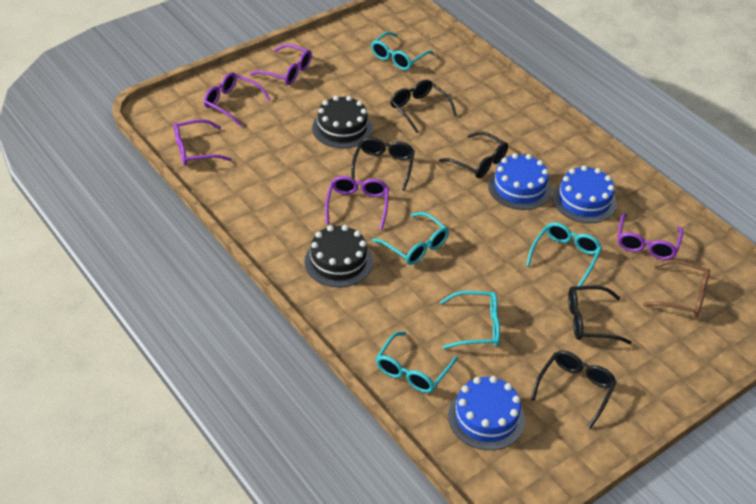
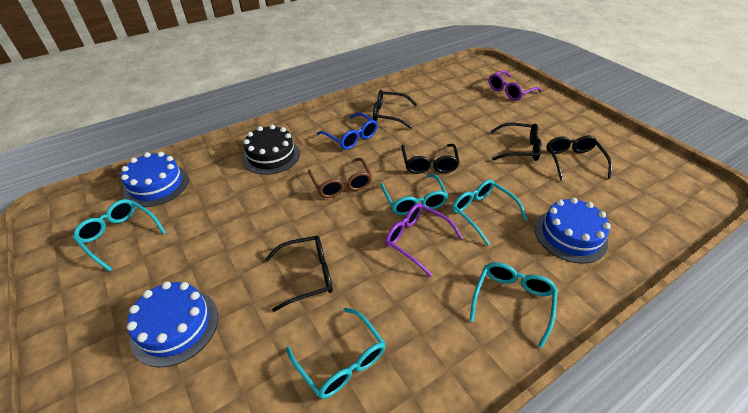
black cake: [304,225,373,287] [312,96,373,148] = 2 -> [242,125,300,175] = 1
blue glasses: none = 0 -> [317,113,378,150] = 1
purple glasses: [174,119,232,165] [204,72,271,127] [250,44,312,85] [325,176,389,230] [618,214,683,260] = 5 -> [385,203,463,277] [488,70,542,100] = 2

